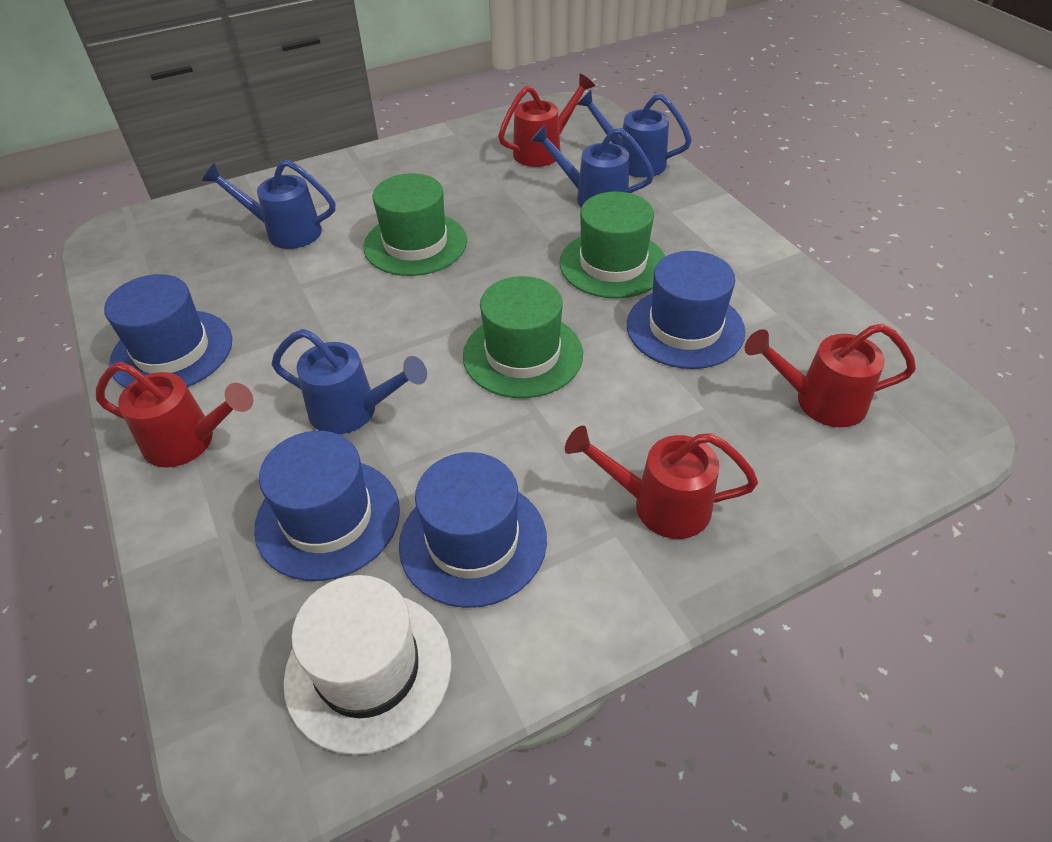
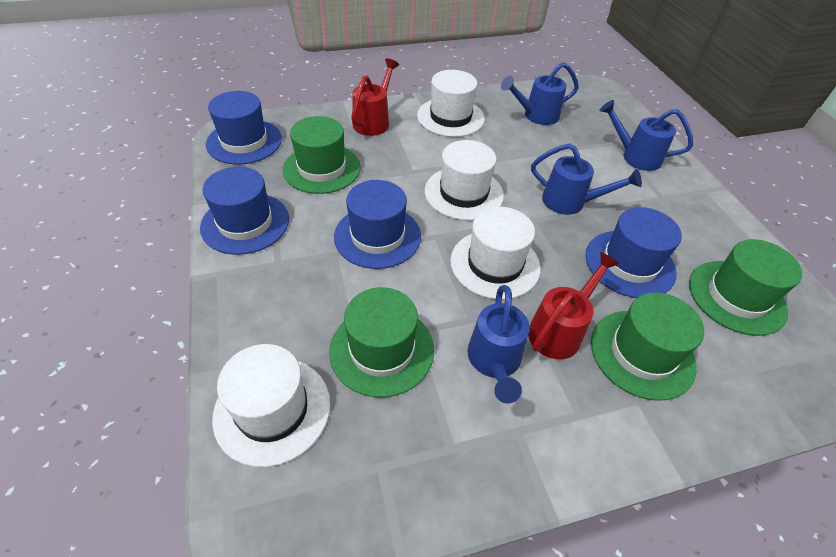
green hat: [363,173,467,276] [463,276,583,398] [559,192,665,299] = 3 -> [283,116,361,194] [329,287,434,398] [591,292,704,401] [689,239,802,336] = 4
red watering can: [96,362,253,467] [498,74,595,167] [565,425,758,539] [745,324,916,427] = 4 -> [351,58,399,136] [528,252,620,359] = 2
white hat: [283,575,451,755] = 1 -> [212,344,330,467] [417,70,485,137] [425,140,504,221] [450,207,541,300] = 4

